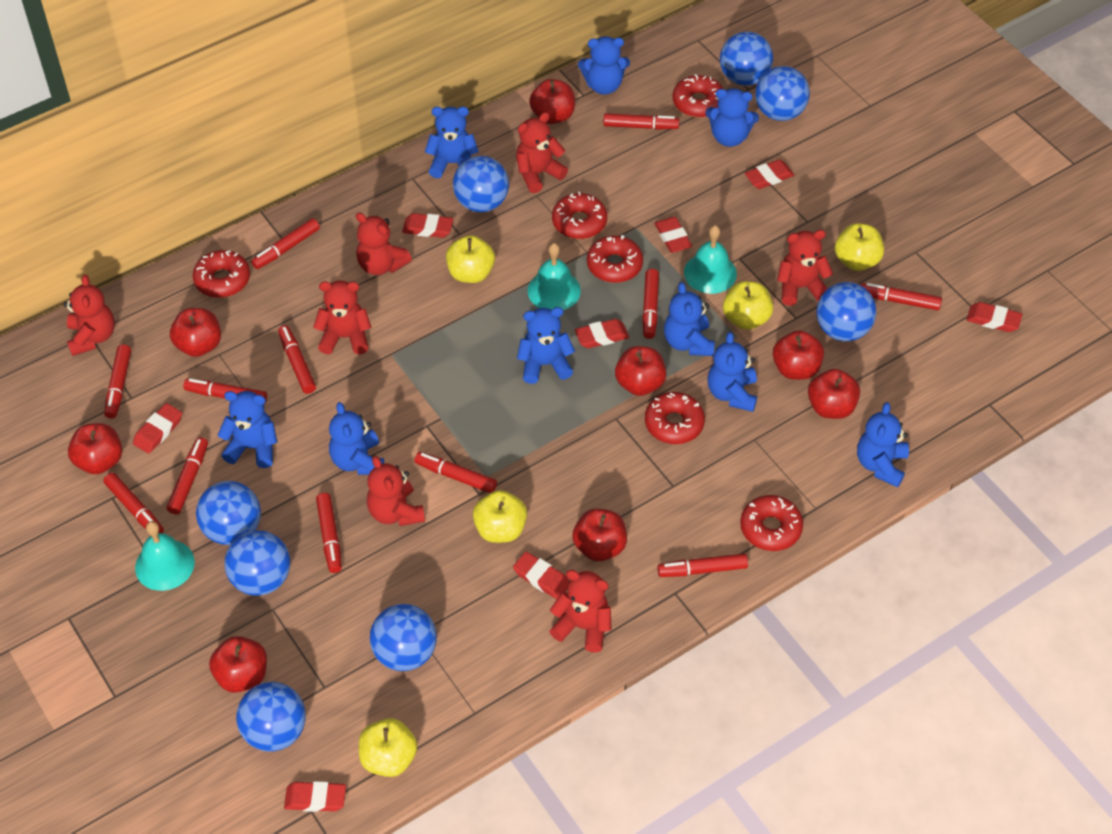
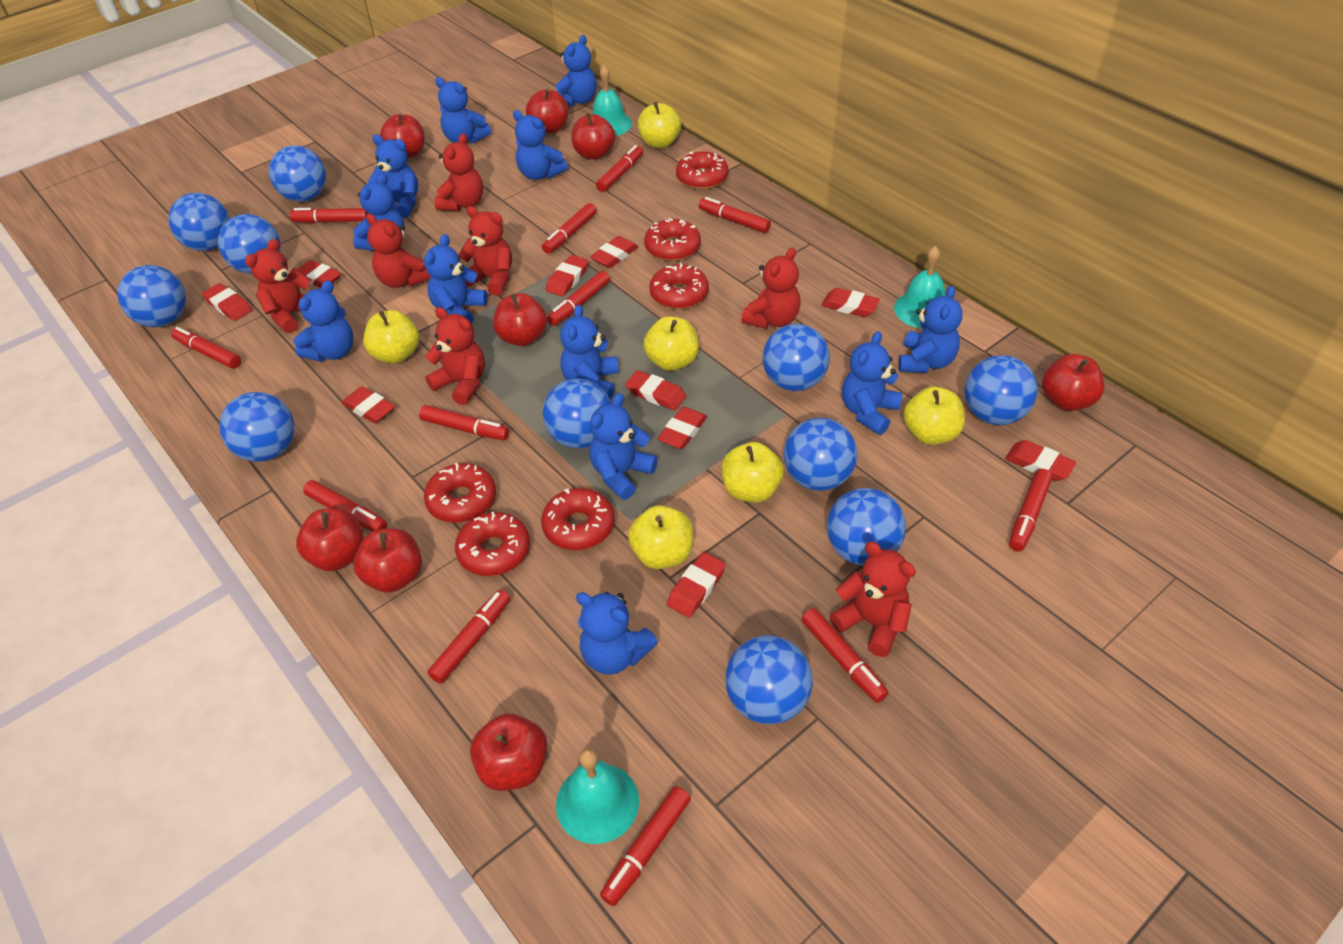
blue ball: [196,481,261,545] [224,530,290,596] [236,682,306,752] [370,604,437,671] [453,156,509,212] [720,32,773,86] [755,66,810,121] [816,282,877,341] = 8 -> [117,265,186,327] [168,193,230,251] [218,214,281,274] [219,392,295,462] [269,145,326,202] [543,378,611,449] [725,635,813,724] [763,324,830,391] [783,418,857,491] [827,488,906,566] [964,355,1038,425] = 11
blue teddy bear: [217,391,278,468] [329,402,384,475] [425,107,479,178] [517,307,575,384] [578,36,630,95] [664,282,715,356] [705,88,759,147] [707,332,757,412] [857,402,909,488] = 9 -> [293,280,353,362] [353,173,405,251] [368,135,418,218] [424,234,488,324] [435,77,491,143] [513,110,568,180] [556,35,597,106] [560,305,619,399] [576,592,658,675] [589,393,658,500] [842,331,902,435] [899,286,962,373] = 12
red eraser: [133,403,182,454] [284,781,346,812] [402,213,453,238] [513,552,569,599] [575,319,629,348] [654,217,692,253] [745,159,794,189] [967,302,1023,332] = 8 -> [202,283,252,321] [297,260,341,288] [342,386,395,423] [545,255,589,297] [590,236,638,268] [625,370,686,410] [657,407,707,449] [667,552,726,618] [821,288,880,317] [1005,440,1076,481] = 10
yellow apple: [359,718,417,777] [446,235,495,283] [473,490,527,543] [723,281,773,330] [835,223,884,271] = 5 -> [363,310,419,363] [628,505,693,569] [638,102,681,148] [643,317,699,371] [722,442,784,503] [903,387,965,445] = 6

